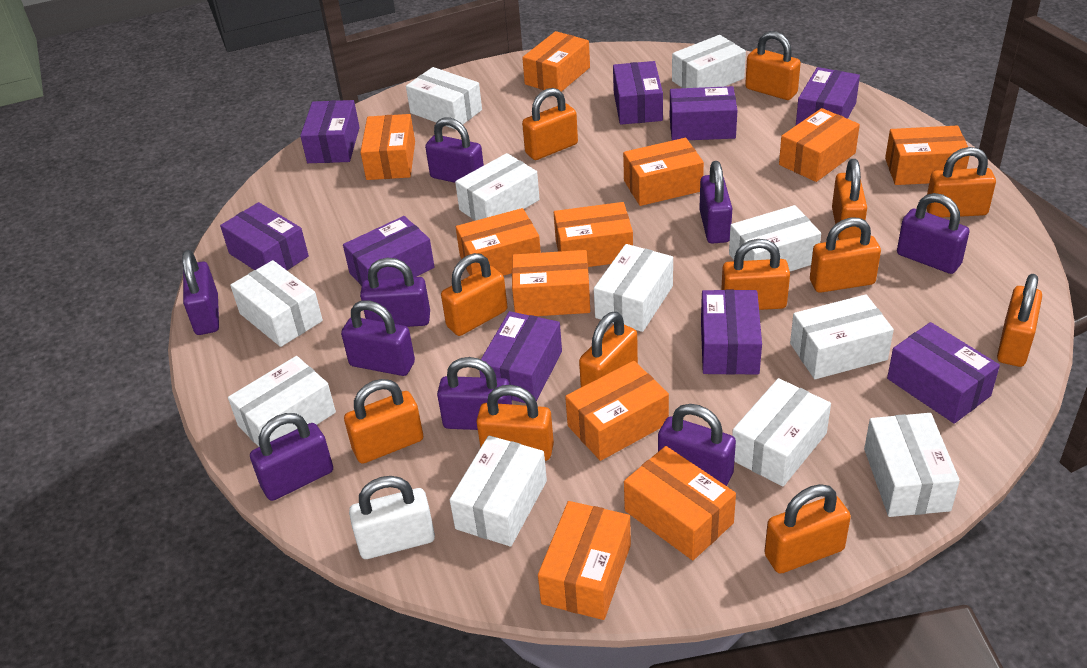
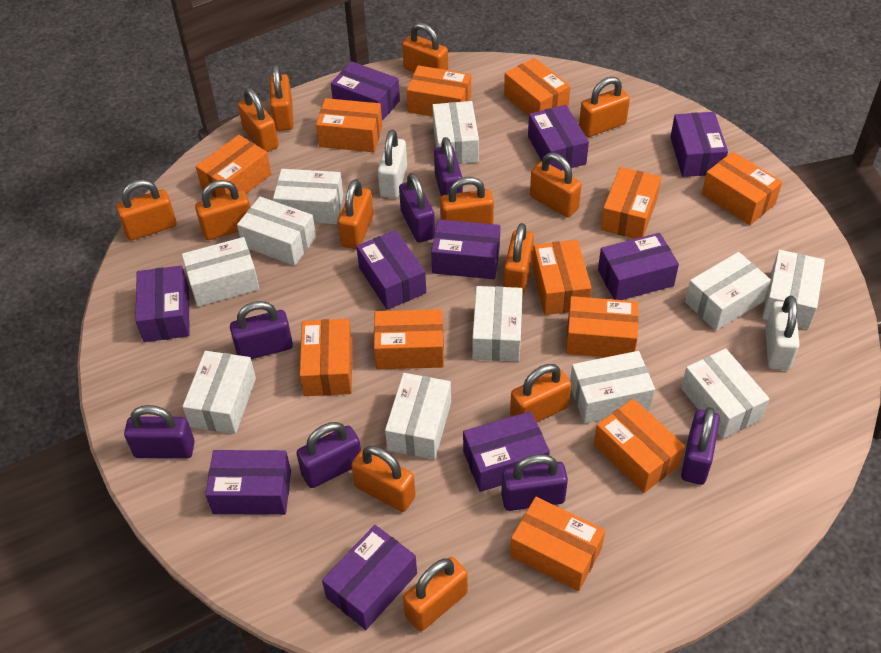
orange box: [360,114,415,180] [456,208,541,276] [512,250,590,316] [522,31,590,92] [538,501,631,620] [554,202,633,267] [565,361,669,461] [623,138,704,206] [624,446,736,560] [779,108,860,182] [885,126,969,185] = 11 -> [196,135,271,197] [300,319,352,396] [316,98,382,152] [374,309,444,369] [407,65,471,117] [504,58,570,116] [510,497,605,591] [532,240,592,315] [566,296,638,357] [594,399,685,493] [601,167,661,239] [702,152,782,225] = 12
orange padlock: [344,379,423,464] [441,253,507,336] [477,385,554,461] [522,88,578,160] [579,312,638,387] [721,239,790,310] [745,31,801,100] [764,484,851,573] [810,218,881,293] [832,159,867,240] [926,147,996,218] [997,274,1042,367] = 12 -> [116,180,177,241] [195,180,250,240] [238,88,279,152] [270,65,293,131] [338,179,373,249] [351,445,416,512] [402,22,448,72] [403,557,468,631] [440,177,494,224] [504,223,534,295] [510,364,571,422] [530,153,582,217] [579,77,630,137] = 13
purple box: [220,202,309,270] [300,100,360,163] [343,216,435,286] [479,311,562,403] [613,61,663,125] [670,86,737,141] [701,290,762,375] [796,67,860,125] [887,322,1000,424] = 9 -> [135,266,190,342] [205,450,291,515] [322,525,417,630] [331,61,400,121] [356,230,426,310] [431,219,500,279] [463,411,550,492] [528,105,589,171] [598,233,679,300] [670,112,728,177] = 10
purple padlock: [182,250,219,335] [250,413,333,501] [341,300,415,376] [360,258,430,327] [425,118,484,183] [437,357,512,430] [658,404,736,486] [699,161,732,244] [897,193,970,274] = 9 -> [124,405,195,459] [230,301,293,359] [296,422,361,488] [399,173,435,242] [434,137,463,196] [501,454,568,511] [681,407,720,485] = 7
white padlock: [349,476,435,559] = 1 -> [378,130,407,198] [765,296,799,370] = 2

